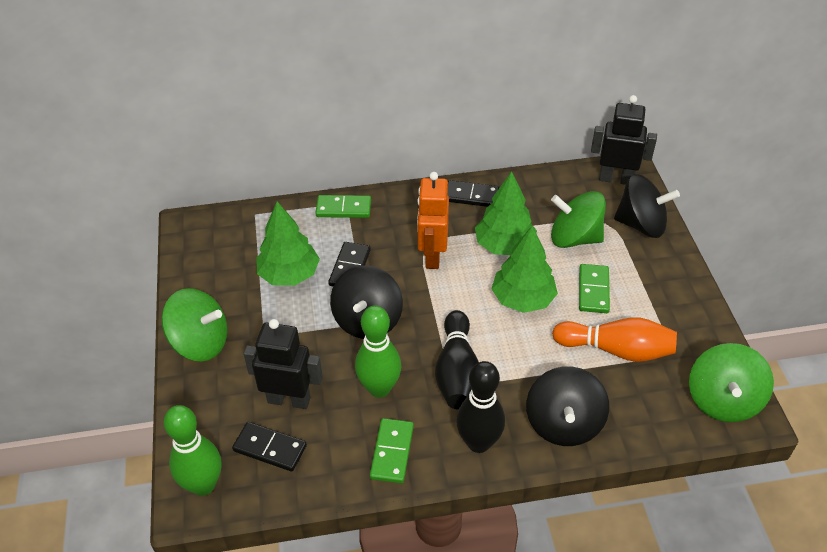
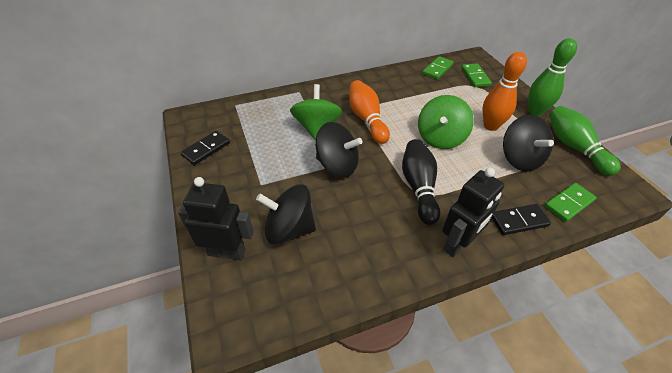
black bowling pin: [435,310,479,409] [456,361,505,453] = 2 -> [402,139,440,225] = 1
black domino: [232,422,307,472] [328,242,371,286] [448,180,500,207] = 3 -> [180,131,230,165] [492,204,551,235] = 2
green spinning top: [162,288,228,361] [551,191,606,248] [689,343,774,422] = 3 -> [290,84,342,140] [418,95,474,149] = 2
green tree: [256,202,320,286] [475,171,537,255] [491,226,558,313] = 3 -> none = 0
orange bowling pin: [552,317,677,362] = 1 -> [349,80,390,144] [482,52,527,131] = 2
orange robot: [417,172,449,269] = 1 -> none = 0

